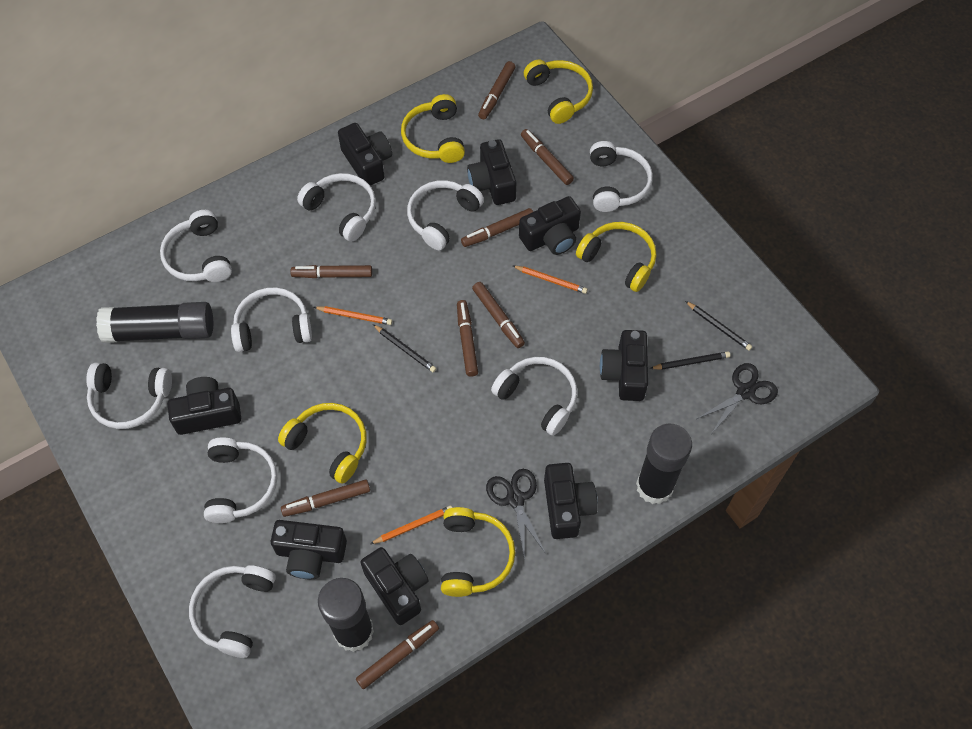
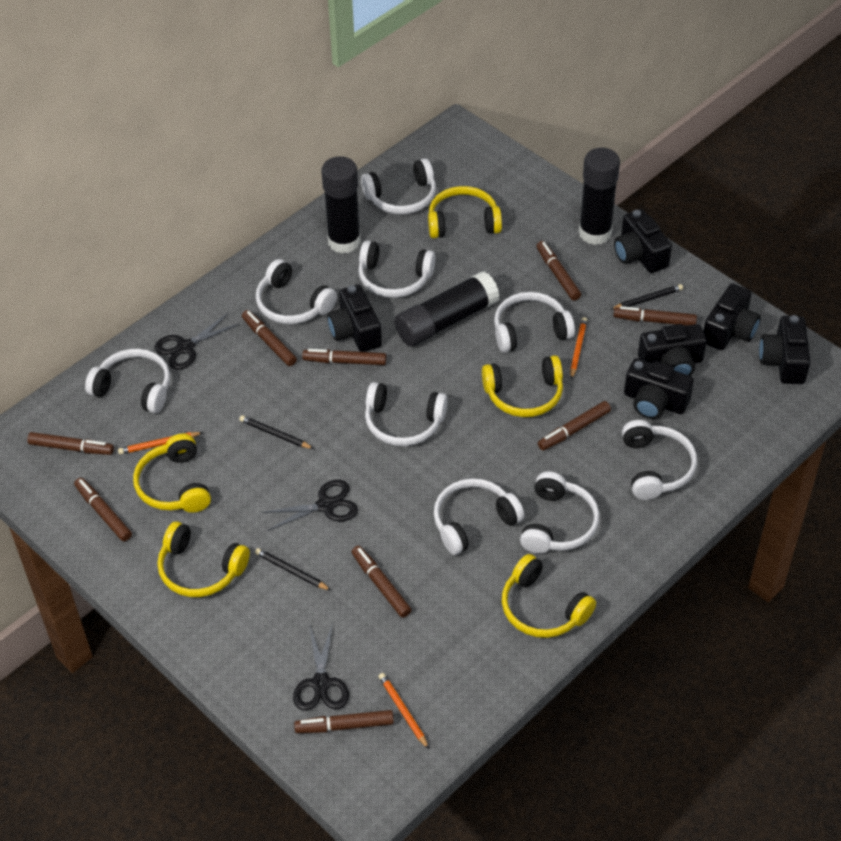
black camera: [168,377,241,435] [271,520,347,579] [338,123,392,186] [360,547,429,625] [467,139,516,205] [519,196,581,255] [544,463,598,539] [600,330,648,401] = 8 -> [327,284,382,352] [614,209,672,273] [624,358,694,419] [638,324,707,376] [703,283,761,350] [759,315,811,384] = 6
black scissors: [486,469,546,560] [697,363,778,433] = 2 -> [154,313,239,370] [261,480,358,531] [293,623,349,711] = 3
brown marker: [281,480,370,517] [290,265,372,278] [356,620,439,689] [457,300,478,377] [461,208,533,247] [472,282,525,348] [478,61,515,119] [521,129,574,185] = 8 -> [27,432,114,455] [74,478,132,541] [242,310,297,366] [294,710,394,733] [302,349,386,365] [352,546,411,618] [537,241,581,301] [538,401,611,450] [613,306,697,326] = 9

